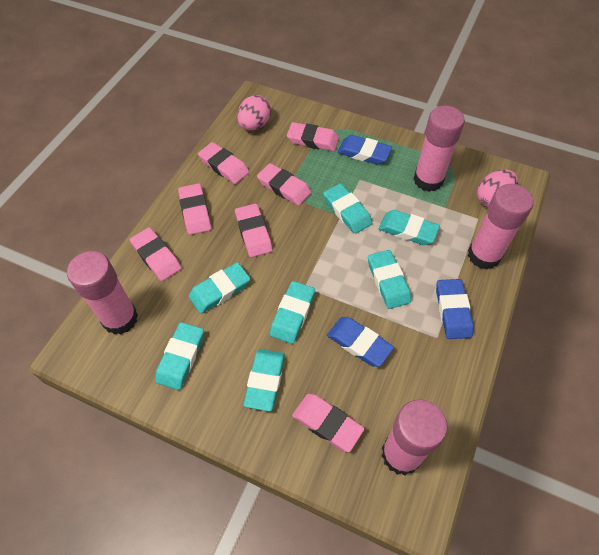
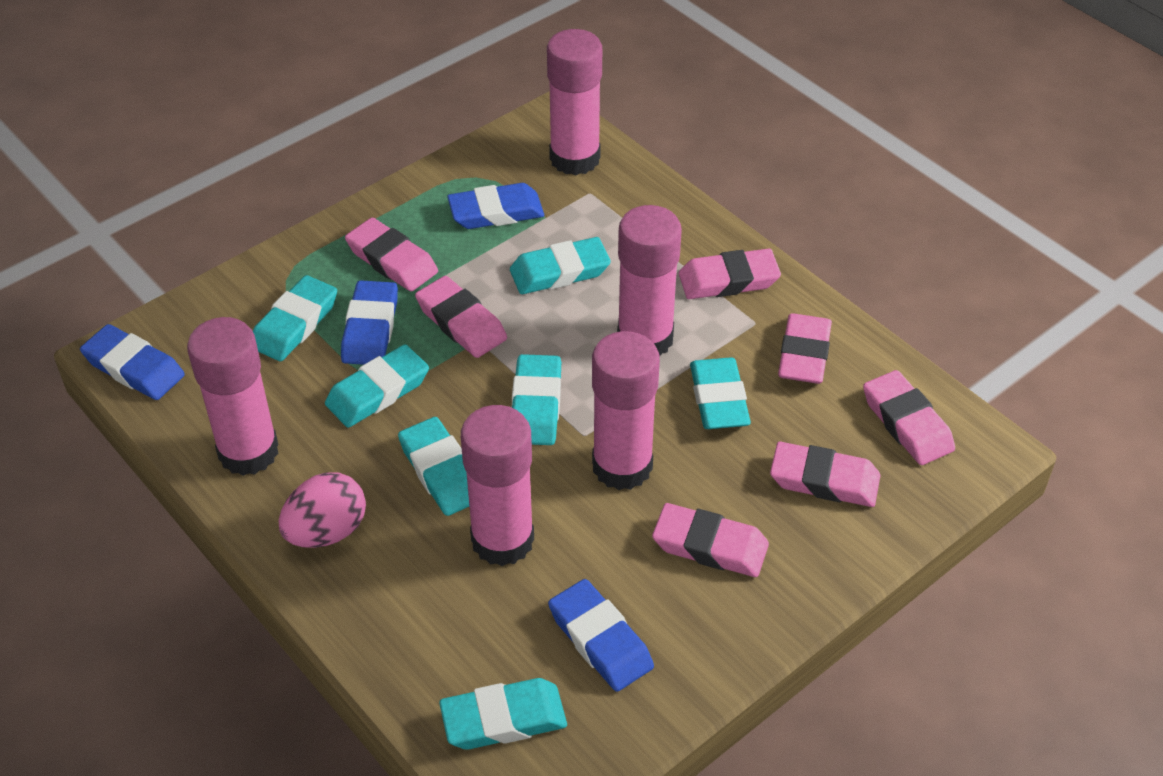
blue eraser: [327,317,394,367] [337,135,392,165] [436,279,474,339] = 3 -> [80,324,185,400] [341,280,398,365] [447,183,544,229] [548,579,654,692] = 4
pink egg: [237,95,271,131] [477,169,518,207] = 2 -> [279,473,366,548] = 1
pink glue stick: [67,251,138,335] [382,400,448,475] [414,106,465,192] [468,184,534,270] = 4 -> [187,317,279,476] [461,405,534,566] [547,29,602,175] [592,331,660,490] [617,205,682,357] = 5

